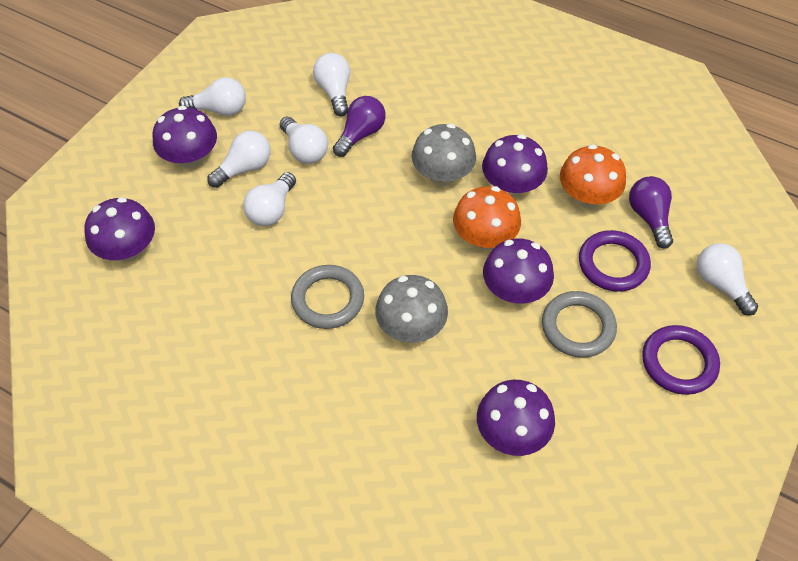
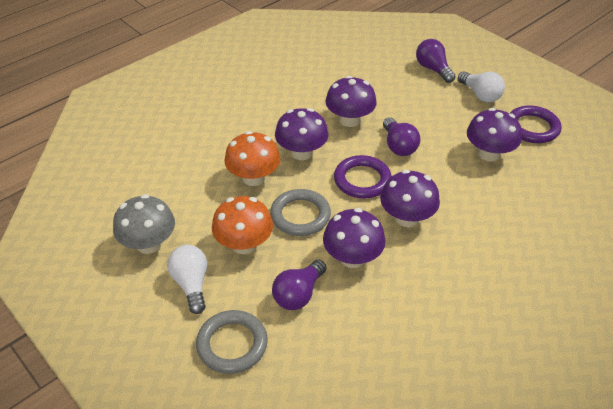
grey mushroom: [375,275,448,343] [412,124,476,186] = 2 -> [113,194,175,254] = 1
purple light bulb: [333,96,386,157] [629,176,673,249] = 2 -> [272,260,326,310] [383,117,420,156] [416,39,456,83] = 3
white light bulb: [179,77,246,116] [208,131,271,188] [243,172,296,226] [280,117,328,164] [313,53,350,116] [697,243,758,316] = 6 -> [167,245,207,314] [458,71,505,102] = 2

